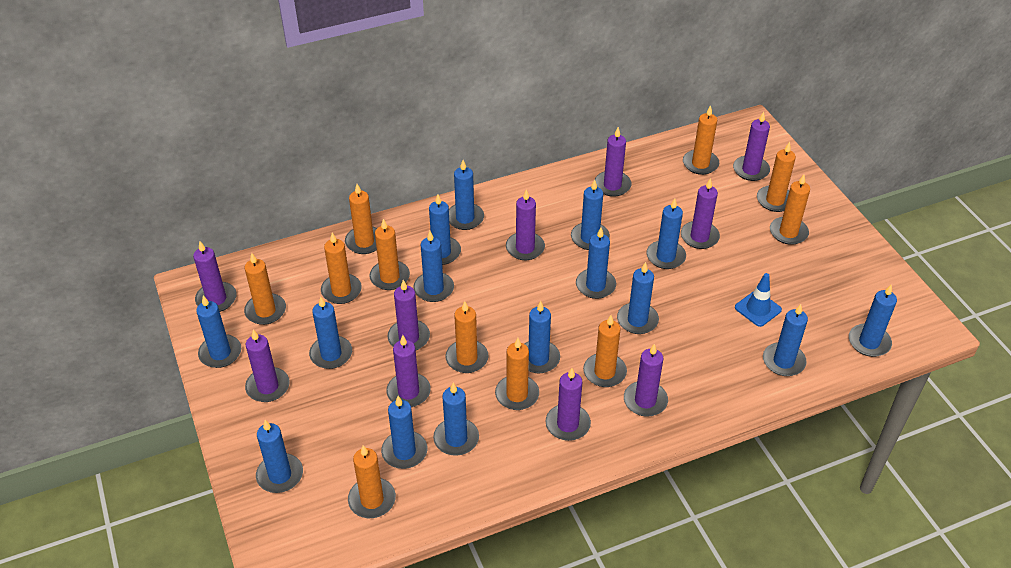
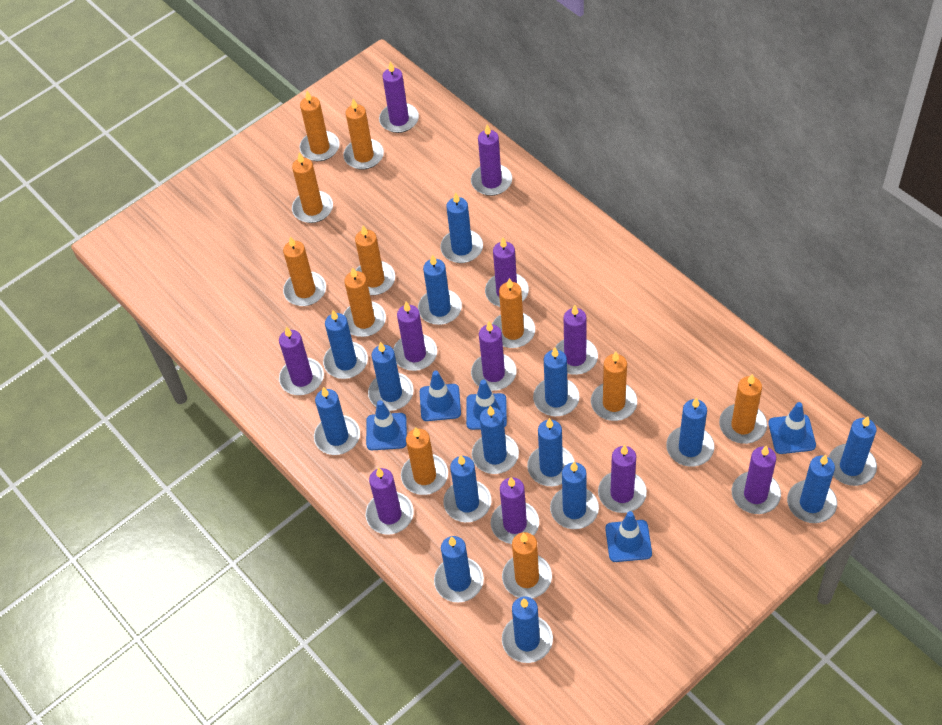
blue traffic cone: [735,273,782,327] = 1 -> [366,400,407,450] [420,370,461,421] [466,380,507,430] [605,511,652,562] [768,402,816,454] = 5
purple candle: [193,241,237,312] [245,330,290,402] [386,335,431,407] [388,280,430,350] [506,189,545,260] [545,368,591,441] [595,127,631,197] [624,344,668,417] [681,178,720,249] [733,112,770,181] = 10 -> [279,327,324,395] [366,468,414,535] [379,62,419,133] [393,302,437,371] [471,124,512,196] [471,322,516,391] [485,238,529,307] [491,477,539,544] [555,305,598,375] [598,445,647,513] [732,445,781,514] = 11

